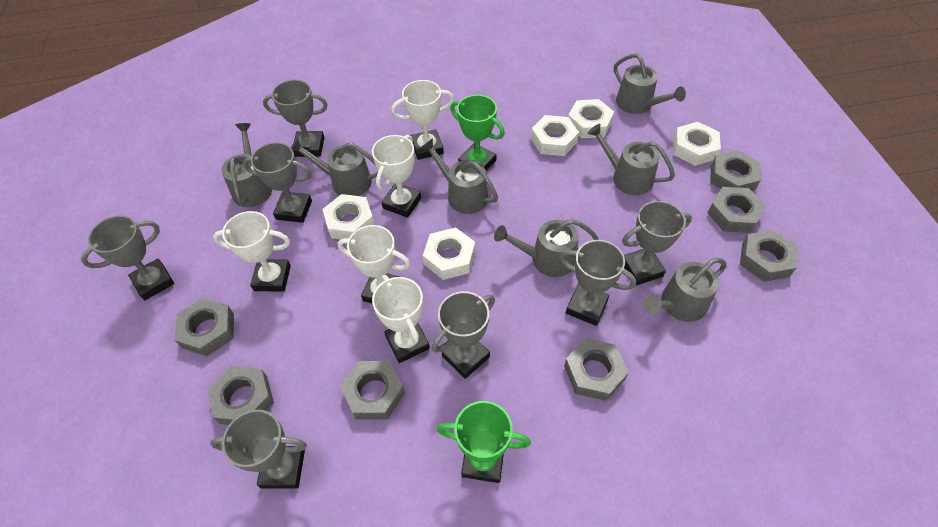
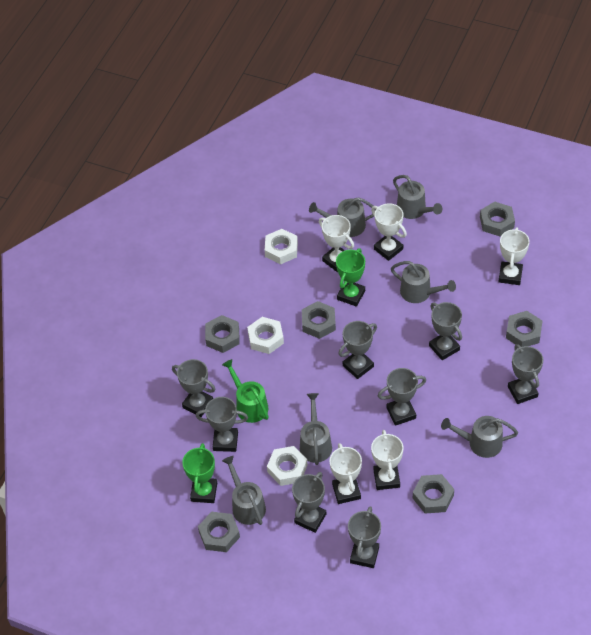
green watering can: none = 0 -> [222,359,269,423] = 1
grey nut: [174,298,234,356] [207,366,274,425] [340,361,405,420] [564,338,629,401] [707,187,766,233] [710,150,761,191] [740,230,798,282] = 7 -> [198,512,240,552] [205,315,240,353] [302,301,336,339] [413,474,454,514] [480,201,515,236] [506,311,542,347] = 6
grey trophy: [81,215,174,300] [210,410,307,489] [243,142,312,223] [263,80,328,157] [432,291,495,379] [560,240,637,326] [622,201,692,285] = 7 -> [172,359,216,417] [196,397,248,452] [292,472,326,533] [339,321,377,379] [348,506,381,568] [378,368,426,426] [429,302,462,360] [508,344,543,404] = 8
grey watering can: [222,123,272,207] [291,138,378,196] [421,138,498,214] [494,219,599,277] [588,124,675,195] [614,54,686,114] [643,258,727,322] = 7 -> [222,456,266,525] [300,393,332,465] [309,197,376,237] [391,261,456,303] [393,175,442,219] [441,416,518,458] = 6
white nut: [322,194,375,239] [423,227,475,280] [531,115,579,156] [568,99,614,139] [673,122,721,166] = 5 -> [247,317,284,354] [265,229,298,264] [267,446,308,486] = 3

